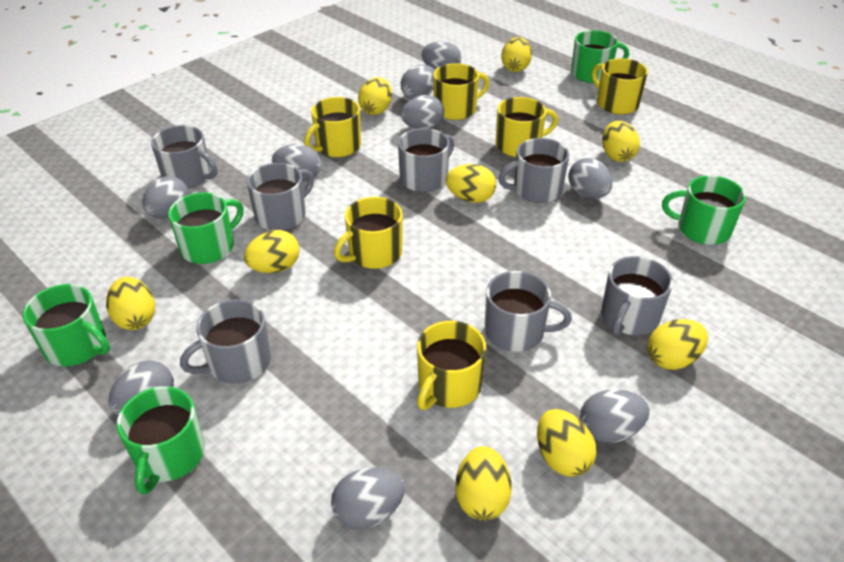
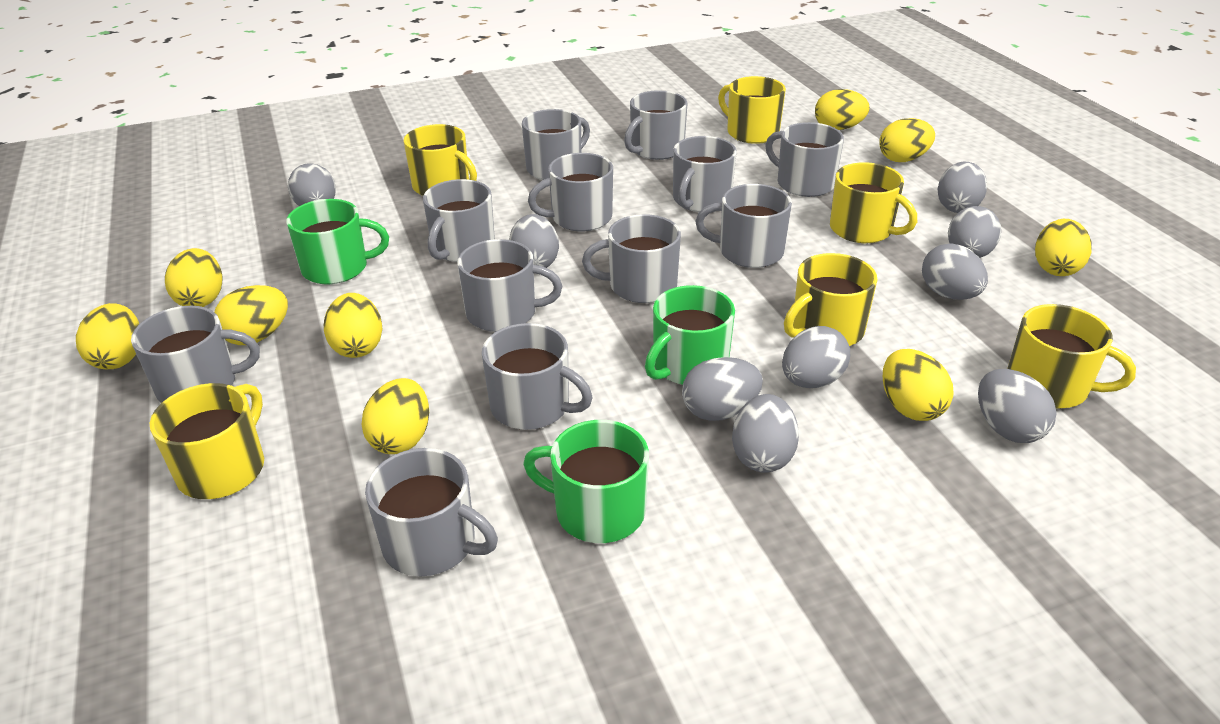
green mug: [22,284,110,367] [116,386,205,495] [168,193,243,264] [571,30,629,83] [662,175,746,245] = 5 -> [286,199,389,284] [523,420,649,543] [645,285,735,385] = 3
grey mug: [151,125,218,188] [180,299,271,384] [247,163,314,230] [398,128,454,192] [485,271,572,352] [498,138,569,203] [601,256,673,336] = 7 -> [131,306,260,403] [365,448,498,576] [423,179,495,262] [457,239,562,332] [482,323,593,430] [522,109,590,180] [528,153,613,231] [582,214,681,303] [624,90,688,160] [673,136,737,212] [695,184,792,268] [765,122,844,197] = 12

